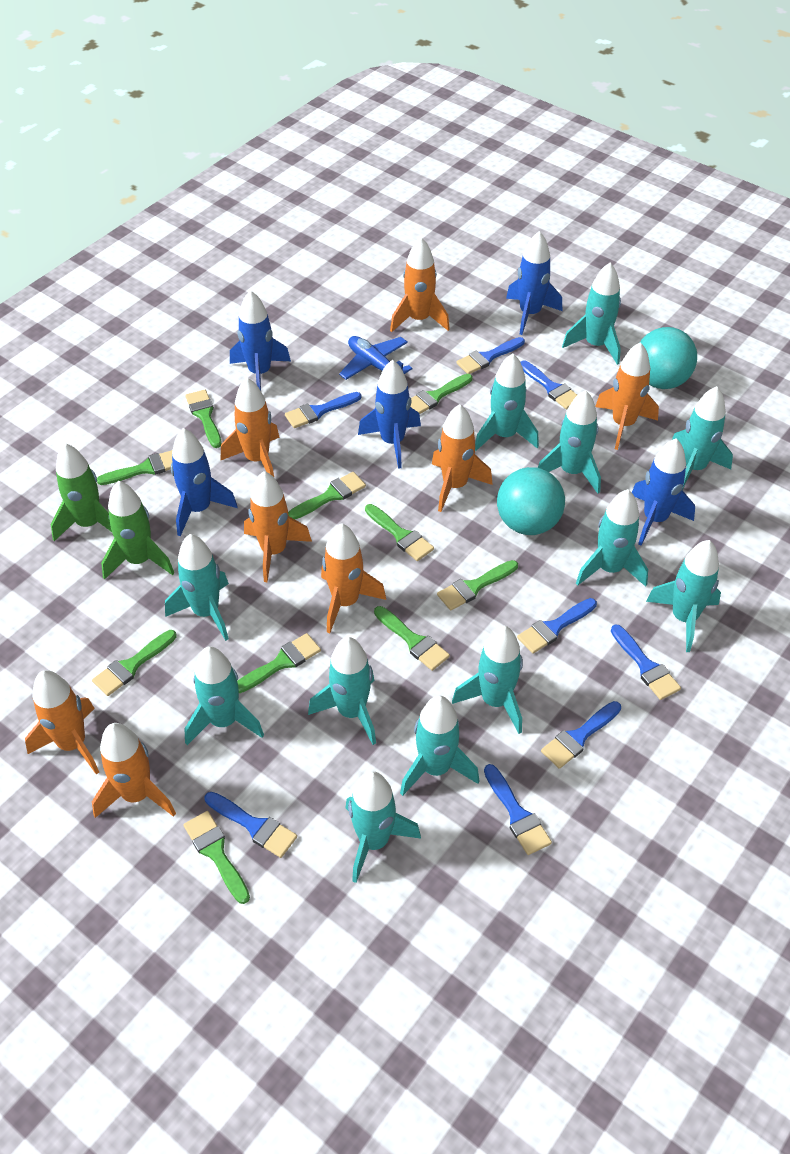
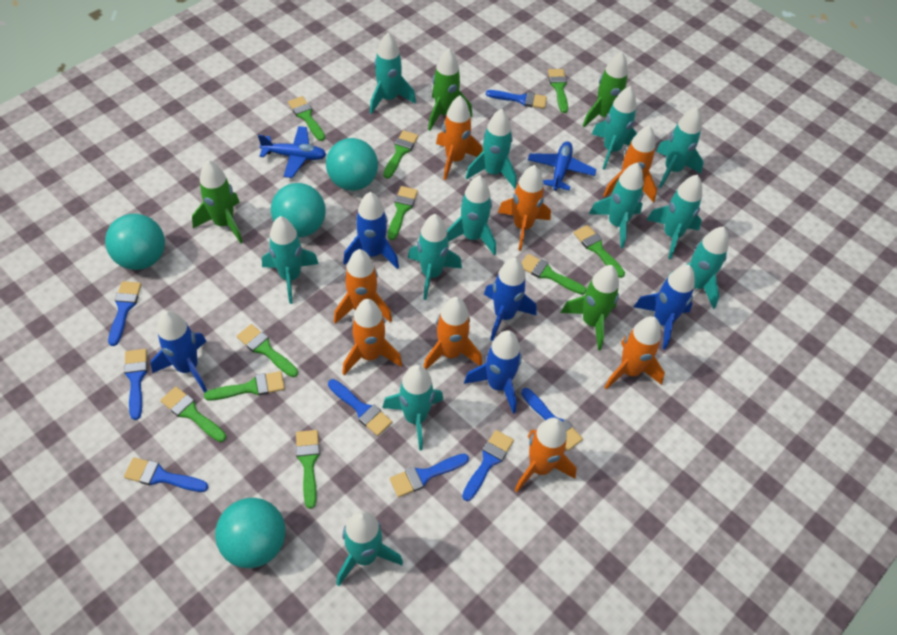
blue plane: [339,336,412,380] = 1 -> [258,126,326,178] [528,142,597,191] = 2
green rocket: [51,443,112,541] [101,481,174,580] = 2 -> [192,160,243,244] [428,48,472,130] [561,265,619,350] [583,51,628,127] = 4
turquoise ball: [497,467,565,535] [640,327,697,389] = 2 -> [105,214,165,270] [215,498,285,568] [271,183,326,237] [326,138,378,191] = 4

